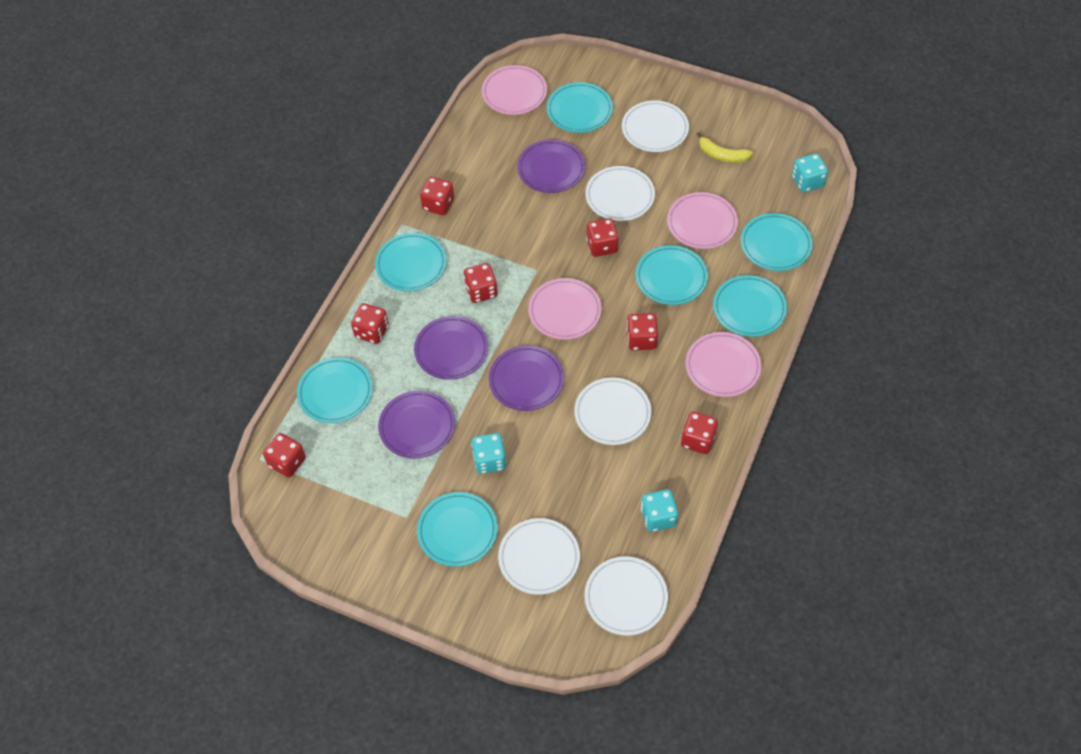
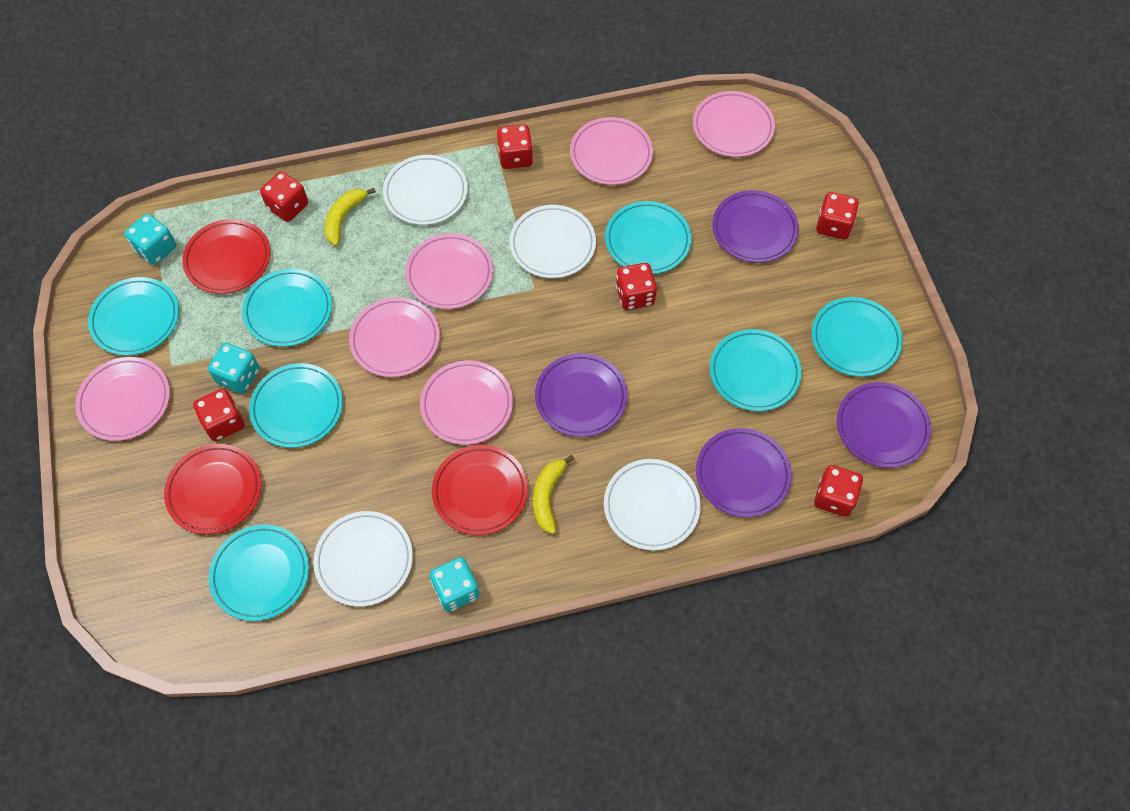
pink plate: [482,65,547,115] [528,278,602,340] [667,192,738,249] [686,332,761,397] = 4 -> [75,357,170,441] [349,297,440,377] [405,234,493,309] [420,361,513,445] [570,117,653,185] [693,91,775,157] = 6
red dice: [263,433,306,477] [351,303,389,344] [420,177,454,215] [464,263,498,303] [586,218,619,257] [627,313,658,351] [681,411,718,454] = 7 -> [193,388,245,441] [260,171,308,222] [497,124,533,169] [616,263,657,310] [814,465,863,517] [816,192,859,239] = 6
red plate: none = 0 -> [164,444,261,534] [182,219,271,294] [432,445,528,535] = 3
white plate: [498,518,580,595] [574,377,651,445] [584,556,668,636] [586,166,655,221] [622,100,689,152] = 5 -> [313,511,413,607] [383,155,468,225] [510,205,596,278] [604,459,701,550] = 4
yellow banana: [697,132,753,163] = 1 -> [325,188,376,246] [533,455,574,534] = 2

